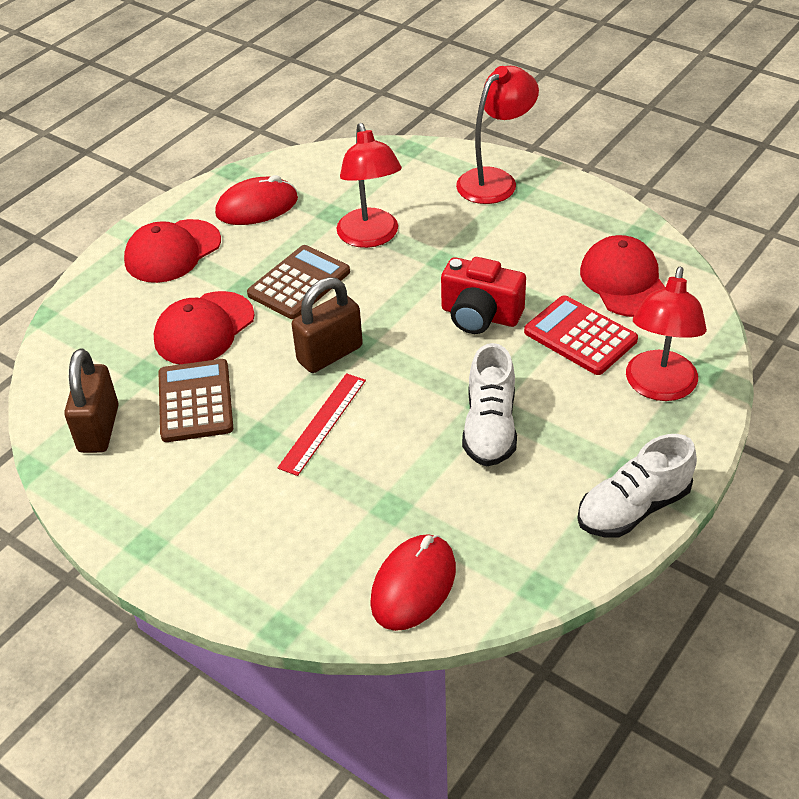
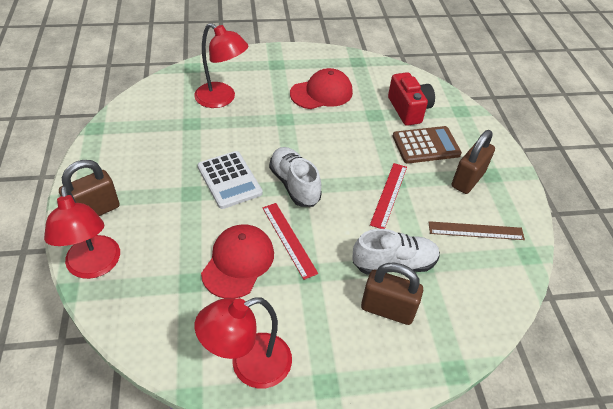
brown calculator: [158,359,233,442] [247,245,350,319] = 2 -> [393,126,462,164] = 1
brown padlock: [64,349,118,453] [291,277,363,373] = 2 -> [59,160,120,216] [361,263,423,325] [452,130,495,194] = 3
brown ruler: none = 0 -> [428,221,525,240] = 1
red calculator: [524,295,638,375] = 1 -> none = 0
red cap: [124,219,221,283] [154,291,255,364] [580,235,665,317] = 3 -> [201,224,274,299] [290,68,353,109] = 2
red mouse: [215,175,298,225] [370,534,456,631] = 2 -> none = 0
red ruler: [277,373,366,476] = 1 -> [263,203,318,280] [370,163,407,229] = 2
white calculator: none = 0 -> [197,151,263,209] = 1

